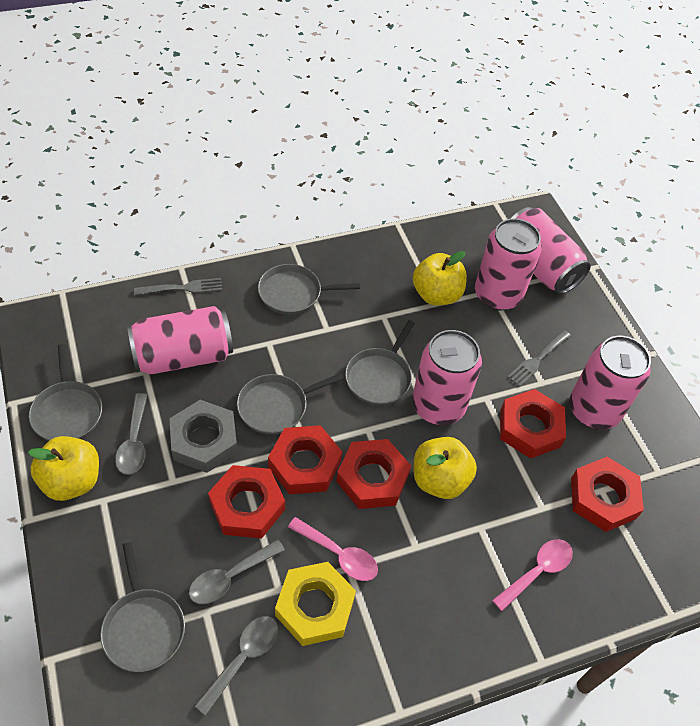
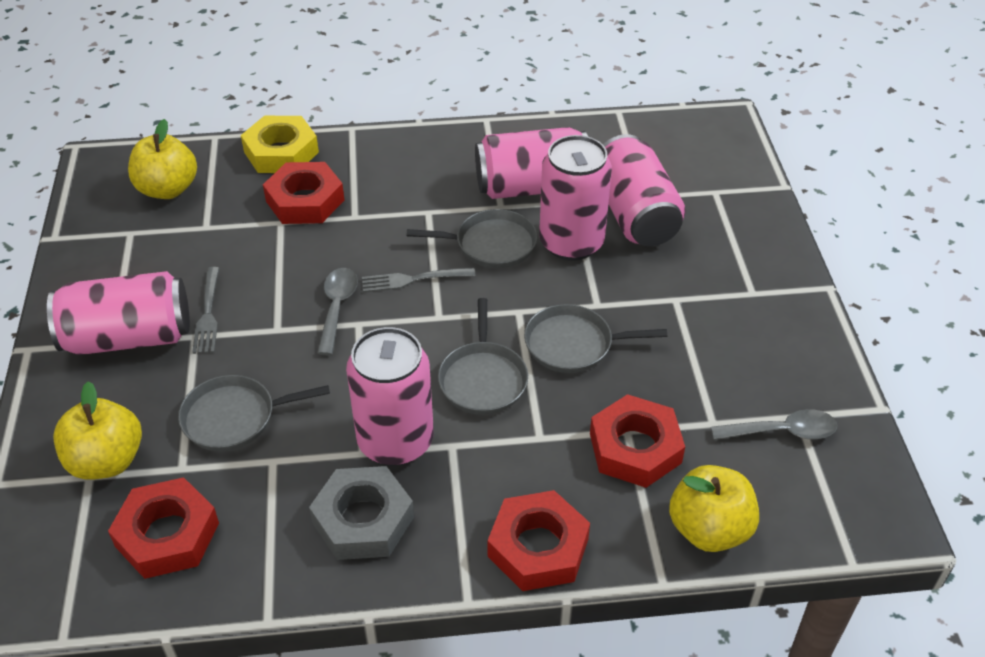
grey pan: [29,344,102,441] [100,542,185,672] [237,373,344,435] [258,264,360,315] [345,320,415,406] = 5 -> [178,375,330,451] [407,209,537,268] [438,298,528,415] [524,304,667,373] = 4
grey spoon: [115,393,148,475] [189,539,285,604] [195,616,278,716] = 3 -> [317,268,358,355] [711,409,837,440] = 2
pink spoon: [288,517,378,581] [492,539,573,611] = 2 -> none = 0
red nut: [208,465,285,538] [268,425,342,494] [336,439,411,509] [500,389,566,459] [571,457,644,532] = 5 -> [108,477,219,579] [263,162,344,224] [488,490,590,591] [590,394,685,488] = 4

